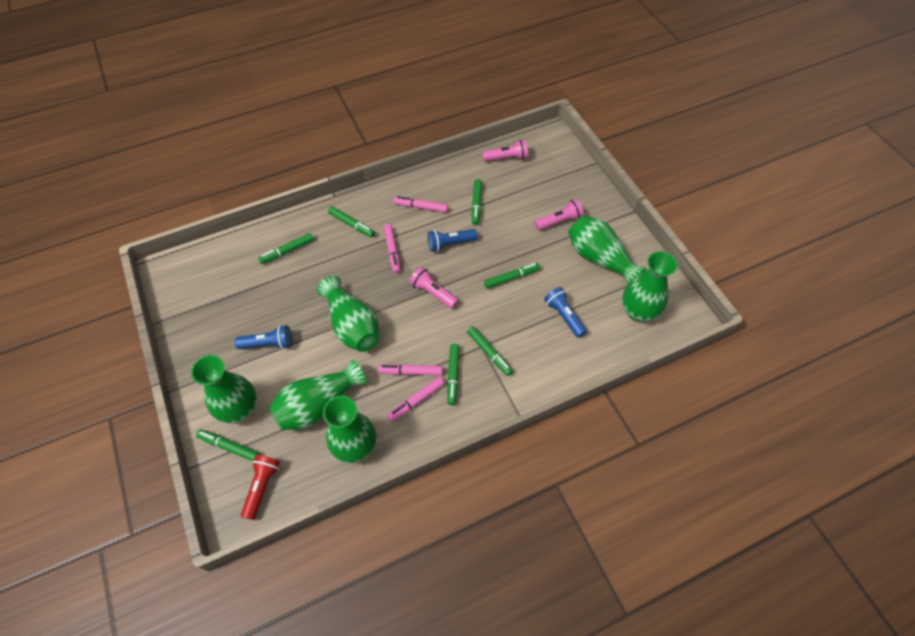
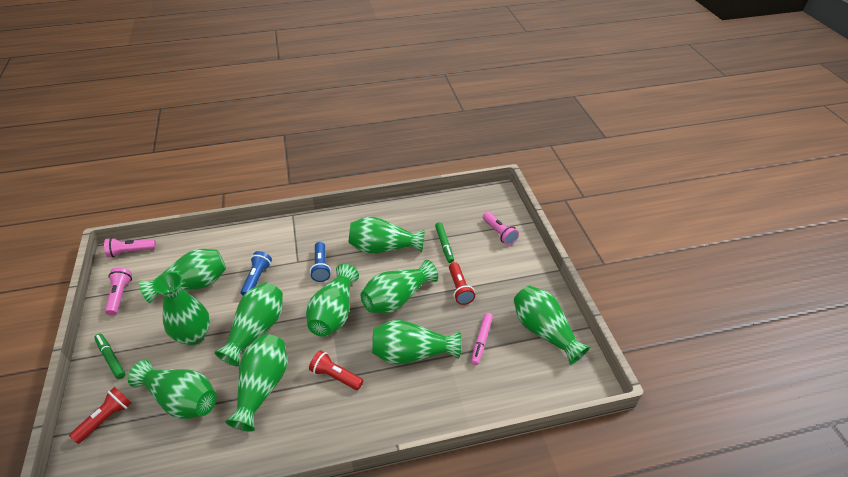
blue flashlight: [234,325,292,349] [428,229,478,252] [544,287,587,338] = 3 -> [241,251,272,295] [310,242,331,282] = 2
green marker: [196,429,260,461] [258,233,314,264] [328,206,375,238] [447,344,460,405] [467,326,513,376] [472,179,482,225] [484,263,540,289] = 7 -> [94,334,125,379] [435,222,454,263] = 2
green vase: [191,355,257,423] [269,360,367,430] [317,276,379,352] [323,396,376,463] [568,215,647,285] [622,251,678,322] = 6 -> [128,360,217,419] [139,249,226,303] [152,272,210,345] [214,282,283,366] [225,334,287,432] [306,264,359,337] [349,217,424,254] [361,260,438,313] [372,320,461,365] [514,286,590,365] = 10
pink marker: [378,364,443,376] [384,224,400,273] [387,377,445,422] [394,196,448,212] = 4 -> [471,313,493,365] = 1
red flashlight: [241,455,280,520] = 1 -> [69,387,132,444] [309,350,363,390] [449,262,475,305] = 3

